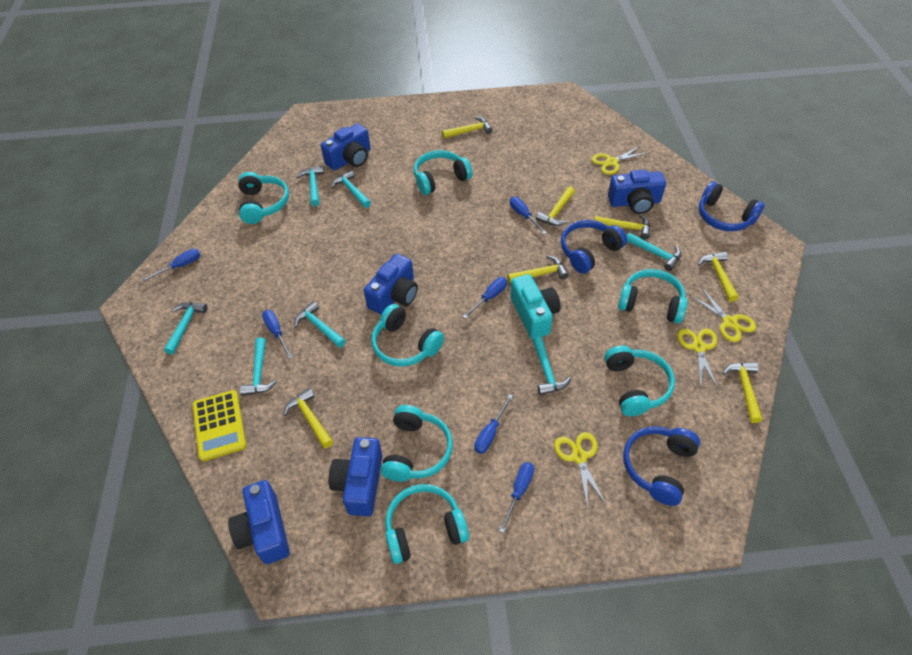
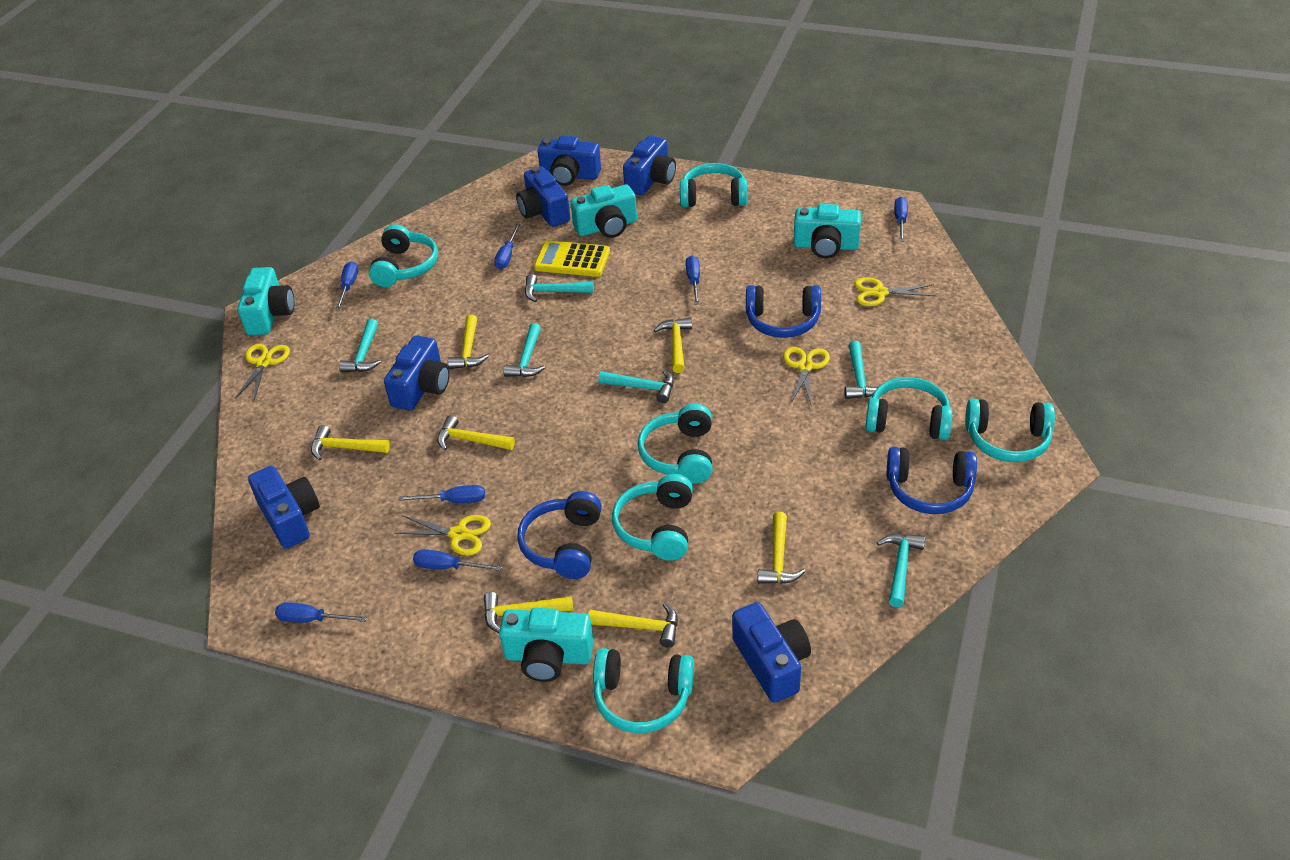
blue camera: [228,480,290,564] [321,123,371,171] [329,437,382,516] [364,254,418,315] [608,170,666,214] = 5 -> [248,466,320,549] [384,335,450,411] [516,166,570,227] [538,136,601,186] [623,136,676,195] [732,602,811,703] = 6
blue screwdriver: [142,249,200,282] [262,310,292,358] [462,277,507,319] [474,394,513,454] [499,462,534,533] [510,197,547,234] = 6 -> [275,602,367,623] [335,261,358,310] [398,485,485,503] [413,549,502,571] [494,224,520,269] [686,256,700,305] [894,197,908,242] = 7
turquoise camera: [510,274,561,339] = 1 -> [238,267,294,335] [499,608,594,682] [571,185,637,238] [794,204,861,258] = 4
turquoise hammer: [164,302,207,354] [240,337,277,396] [294,301,346,348] [296,166,324,206] [331,170,371,208] [532,336,571,395] [627,232,681,271] = 7 -> [339,319,381,372] [503,323,545,377] [525,274,594,302] [598,370,674,403] [845,341,879,399] [877,534,925,607] = 6

